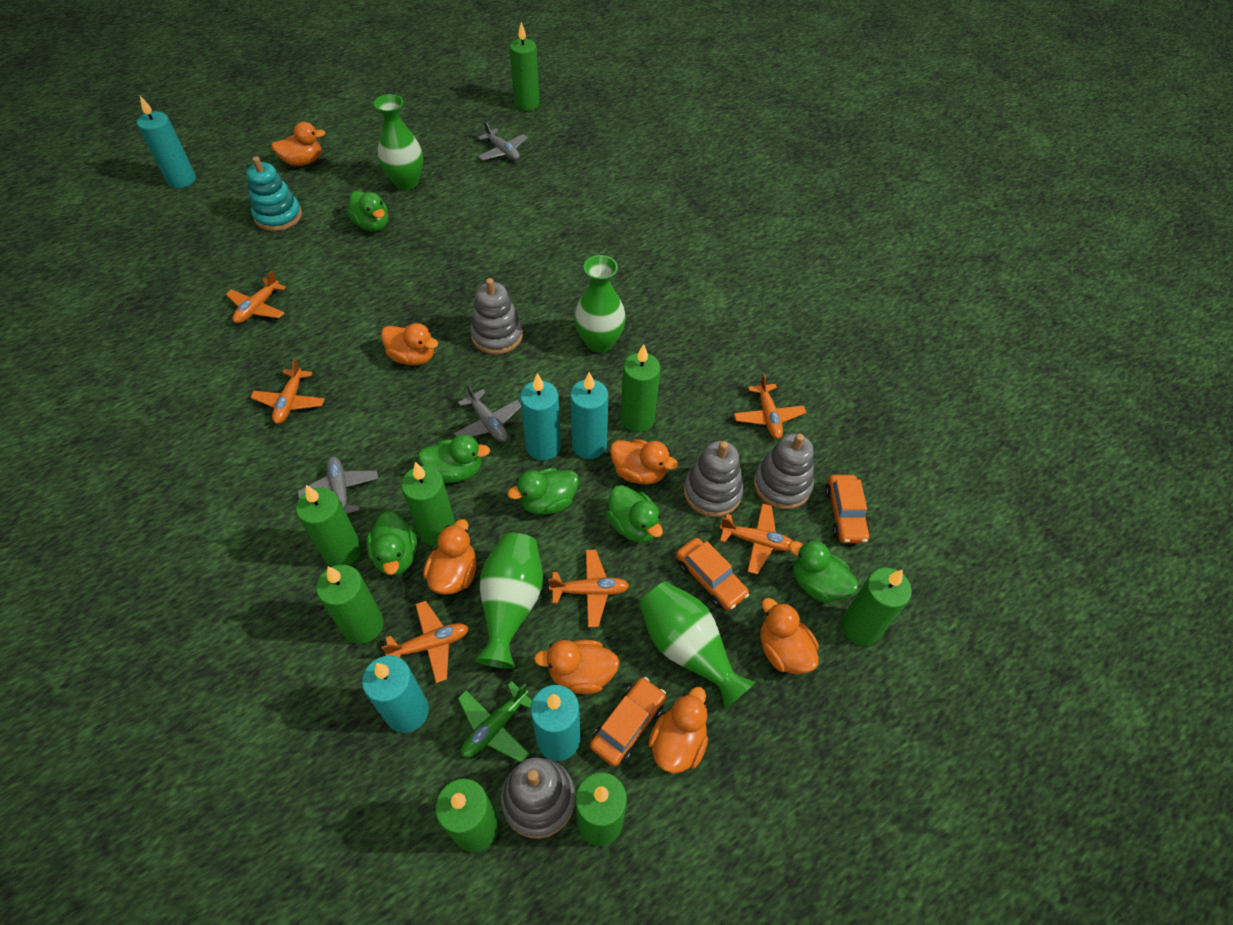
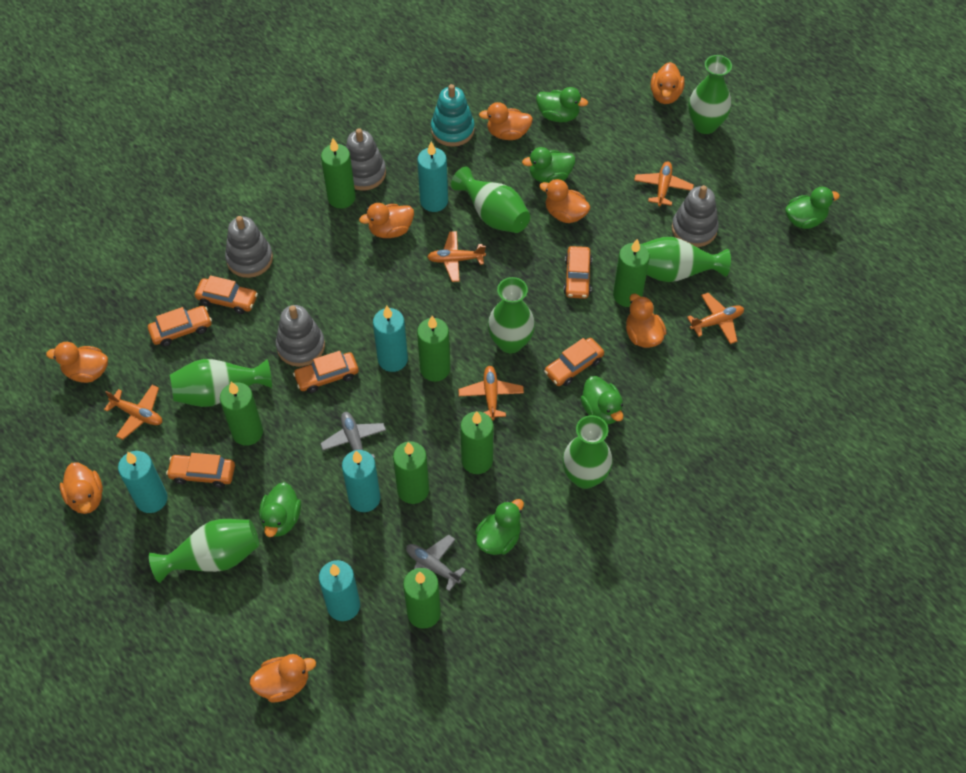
green candle: [296,485,362,567] [316,565,384,644] [401,462,455,546] [435,778,499,852] [510,22,540,111] [575,772,627,846] [621,344,661,432] [841,568,912,645] = 8 -> [220,382,263,446] [321,138,356,209] [393,441,429,504] [403,568,441,629] [417,316,450,382] [460,411,494,474] [613,239,650,307] = 7
green plane: [458,681,532,762] = 1 -> none = 0
green vase: [374,94,423,190] [475,533,543,669] [574,255,626,353] [639,581,756,709] = 4 -> [149,519,259,583] [170,359,272,407] [451,167,530,233] [488,277,535,353] [562,415,613,489] [641,237,731,282] [688,55,732,134] = 7
grey plane: [297,457,378,514] [454,384,521,442] [478,121,528,160] = 3 -> [320,412,386,459] [406,535,466,591] = 2
orange car: [590,677,666,767] [676,538,749,611] [825,475,870,543] = 3 -> [148,306,212,347] [166,453,235,488] [195,275,258,314] [293,351,359,393] [544,338,604,386] [564,246,592,299] = 6
orange duck: [271,122,326,166] [381,323,438,366] [423,519,477,595] [534,640,620,694] [610,439,678,484] [648,687,708,773] [760,598,819,674] = 7 -> [46,342,108,383] [60,463,103,514] [250,654,316,703] [359,203,414,238] [479,102,533,140] [539,179,590,223] [626,294,667,348] [651,62,685,104] = 8
orange plane: [226,270,286,323] [250,358,325,424] [381,601,469,683] [548,550,629,627] [720,503,793,574] [734,374,806,439] = 6 -> [104,385,162,440] [427,231,486,282] [458,366,524,420] [634,162,694,206] [687,293,744,344] = 5

